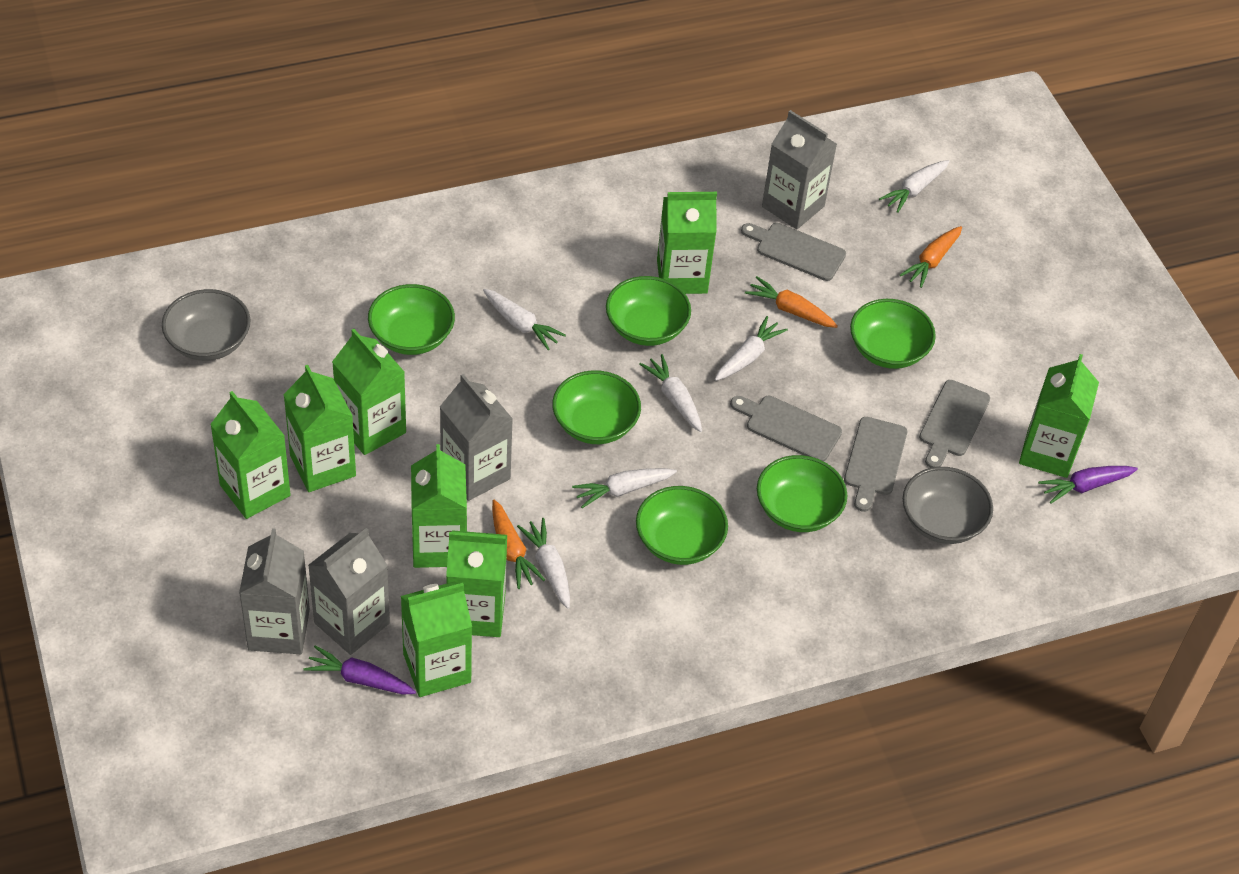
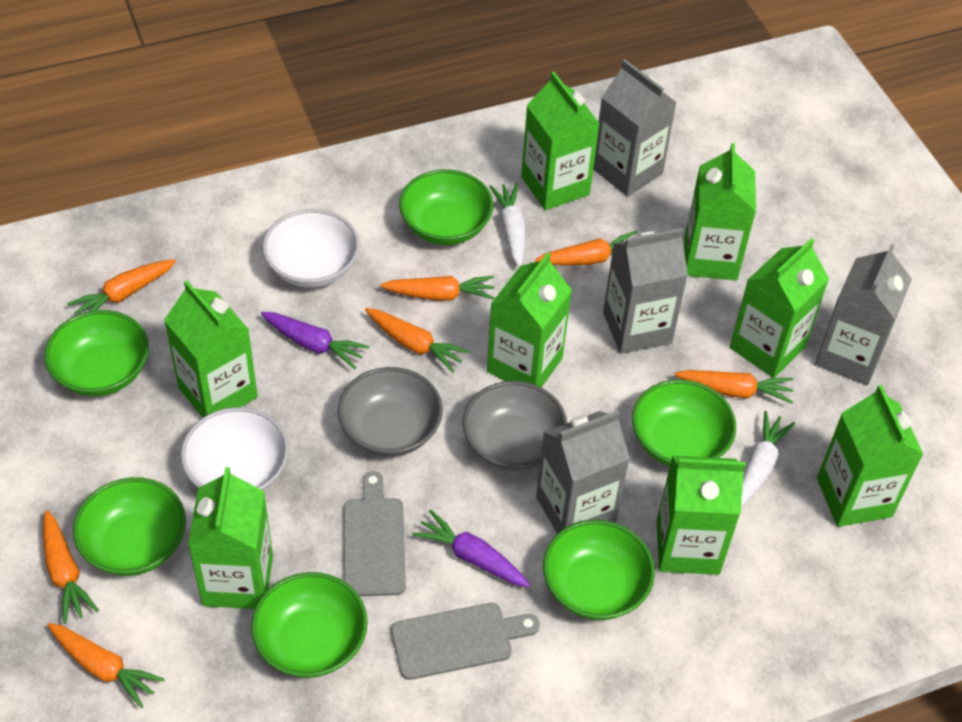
grey cutting board: [730,396,842,461] [741,223,846,281] [844,417,907,512] [919,380,990,468] = 4 -> [344,471,406,596] [391,603,540,680] = 2
orange carrot: [492,500,545,589] [745,276,838,328] [900,226,962,288] = 3 -> [43,510,99,624] [48,623,165,708] [67,259,176,314] [365,308,470,373] [380,276,495,301] [535,231,637,266] [675,370,793,404] = 7
white bowl: none = 0 -> [181,407,289,491] [262,209,360,288] = 2
white carrot: [483,289,566,350] [517,518,570,609] [572,468,677,508] [639,354,702,432] [715,316,788,381] [879,160,950,213] = 6 -> [489,183,526,267] [741,411,795,506] = 2

